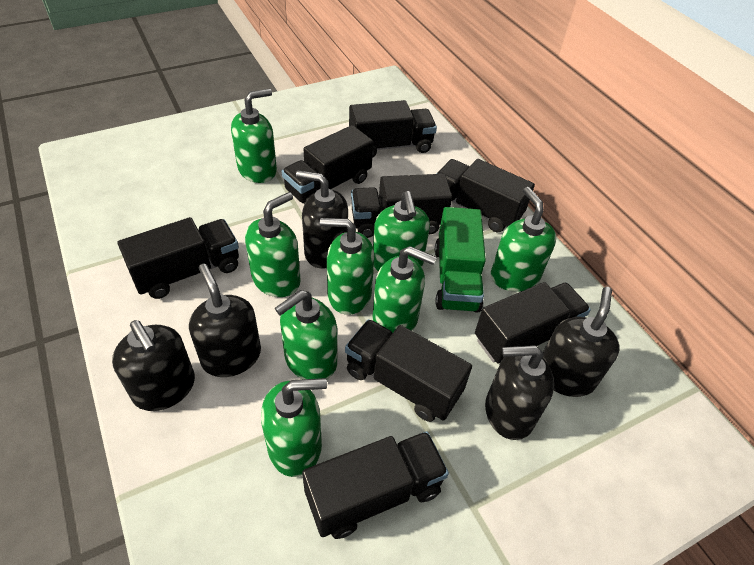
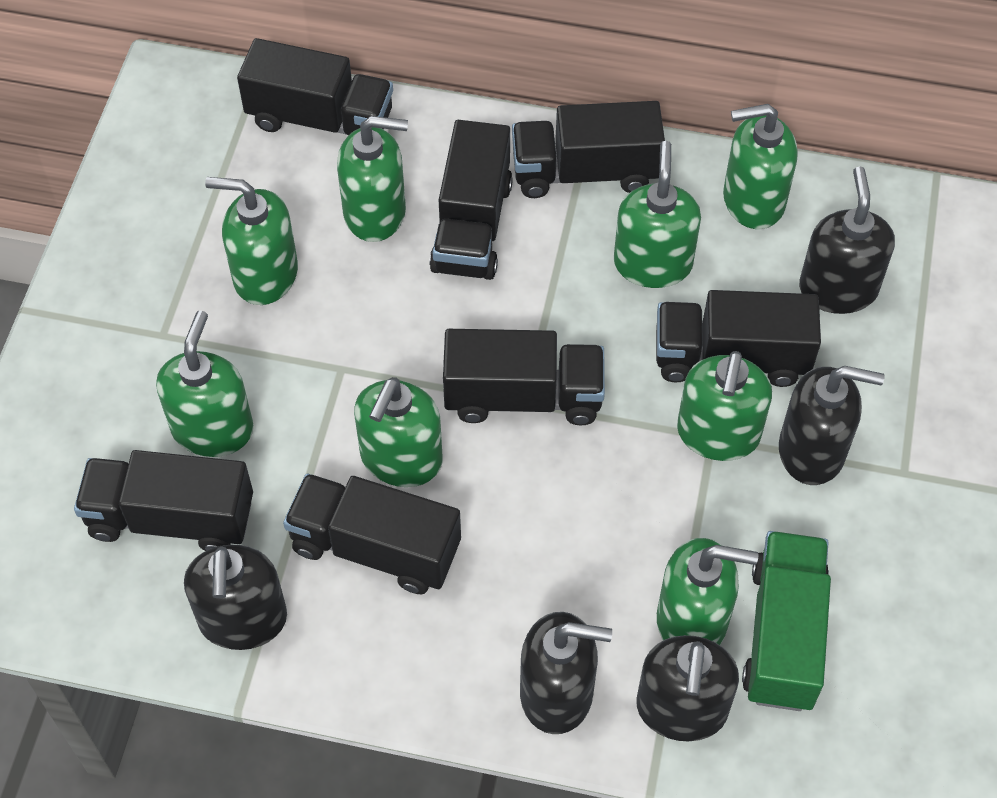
black truck: [118,217,239,299] [282,125,373,205] [302,431,449,539] [345,319,472,422] [349,100,437,158] [351,174,452,238] [437,159,535,232] [475,282,591,363] = 8 -> [74,450,253,551] [237,38,393,136] [283,474,461,594] [429,120,513,280] [443,329,605,426] [512,101,665,198] [656,290,821,387] = 7

